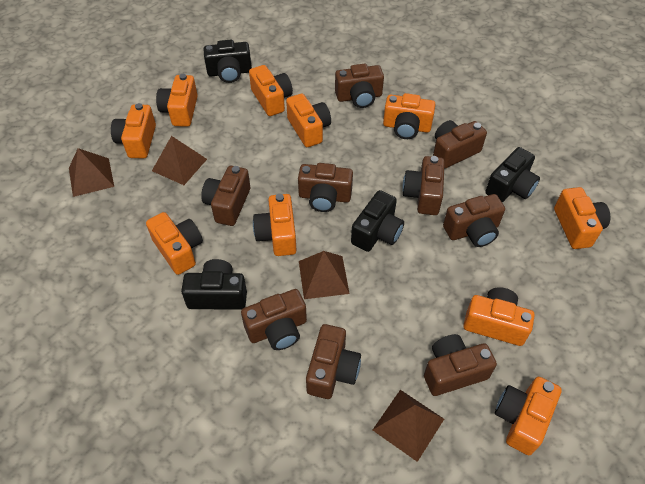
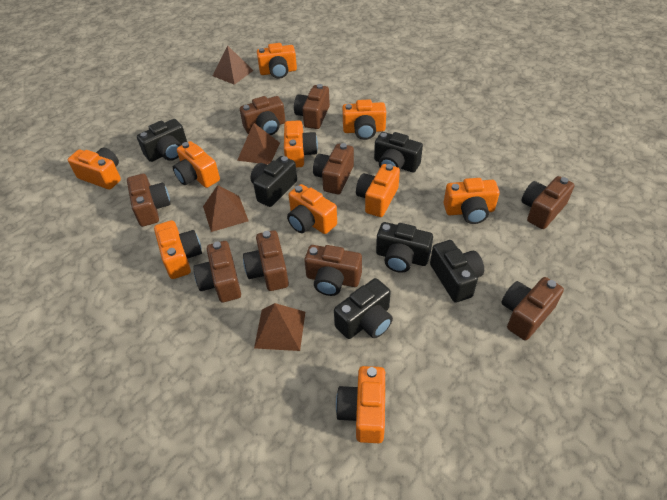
black camera: [181,259,247,310] [203,40,252,83] [351,190,404,252] [485,147,540,202] = 4 -> [137,119,187,162] [250,156,297,207] [334,278,393,339] [374,132,423,172] [376,222,433,273] [430,240,484,303] = 6

